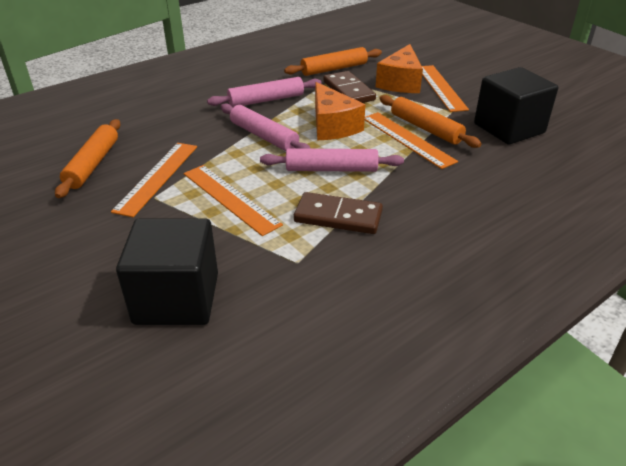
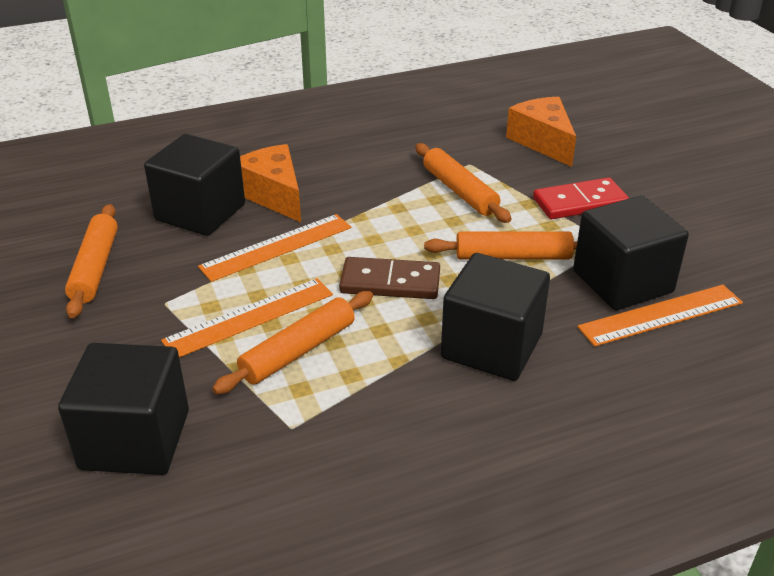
black cube: [116,218,218,325] [474,67,558,145] = 2 -> [58,343,189,475] [144,134,245,236] [441,253,550,381] [573,196,689,310] = 4
brown domino: [294,192,383,234] [323,71,376,103] = 2 -> [339,257,440,299] = 1
orange rolling pin: [55,119,121,198] [284,47,382,76] [380,95,481,148] = 3 -> [65,204,118,318] [212,291,373,394] [415,143,512,223] [424,231,577,260] = 4
orange ruler: [111,143,197,217] [184,165,283,236] [365,112,458,169] [422,65,469,112] = 4 -> [161,278,333,358] [198,214,351,282] [577,285,743,347] = 3
pink rolling pin: [207,77,322,107] [220,103,311,151] [260,148,404,172] = 3 -> none = 0
red domino: none = 0 -> [533,177,629,219] = 1

